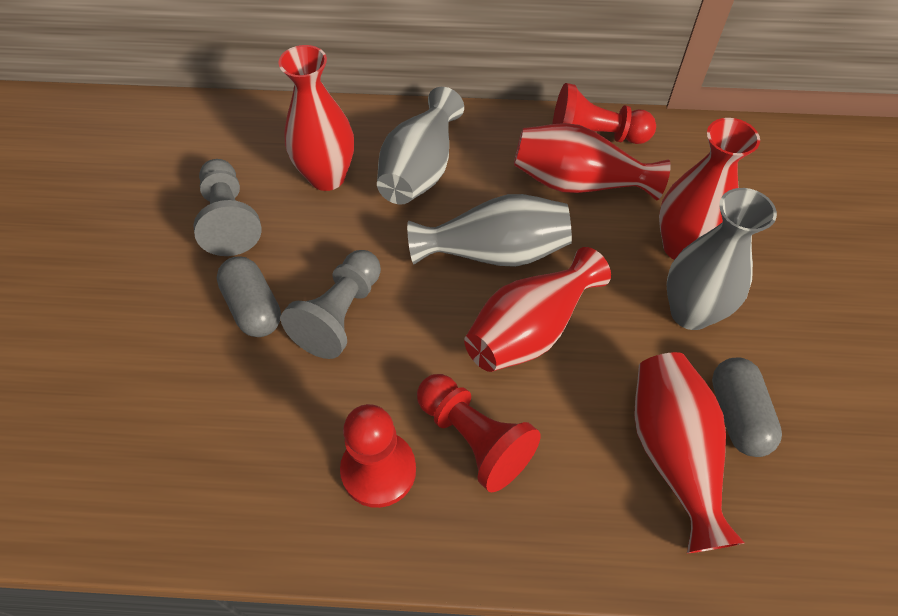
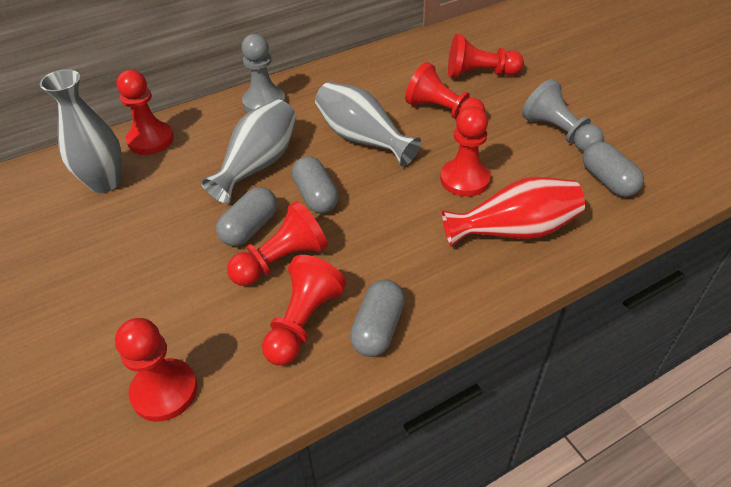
grey capsule: [217,257,281,337] [712,358,782,457] = 2 -> [216,187,277,246] [292,156,339,213] [350,280,405,357] [583,141,644,197] = 4
red pawn: [340,404,416,508] [417,374,540,492] [552,83,656,144] = 3 -> [115,318,198,422] [117,70,174,155] [227,201,328,286] [262,255,346,365] [405,62,485,119] [440,106,491,197] [448,34,524,78] = 7
red vase: [278,45,354,191] [464,247,611,372] [514,123,671,201] [634,352,744,553] [659,118,760,260] = 5 -> [442,177,585,247] = 1

